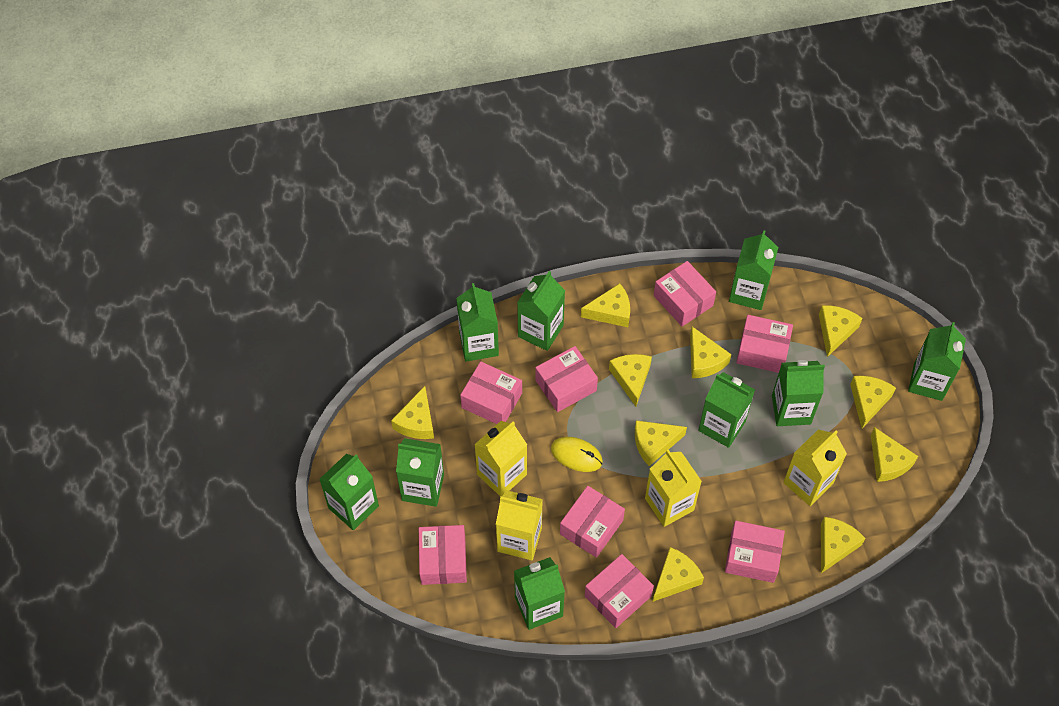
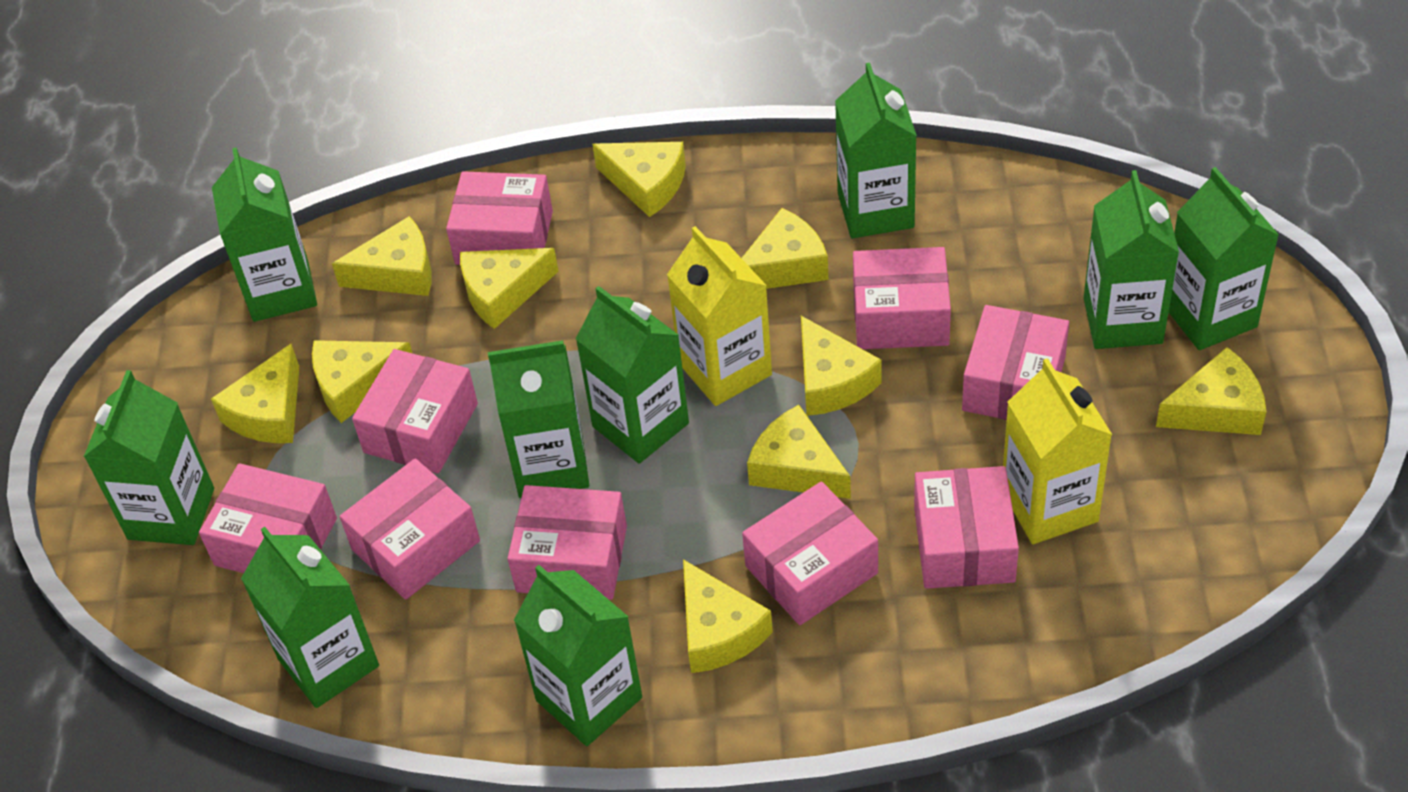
pink box: [419,525,467,585] [460,361,522,424] [535,346,598,412] [560,486,625,558] [585,554,654,628] [654,261,716,327] [725,521,785,583] [736,315,793,373] = 8 -> [199,463,337,573] [340,458,480,600] [352,349,478,474] [446,171,553,265] [507,485,627,600] [742,481,878,625] [853,247,951,349] [914,466,1019,589] [962,305,1069,420] = 9
yellow carton: [474,421,527,497] [496,490,543,560] [645,450,702,527] [783,430,847,506] = 4 -> [667,226,772,406] [1003,358,1112,544] = 2
yellow mouse: [551,437,603,472] = 1 -> none = 0

